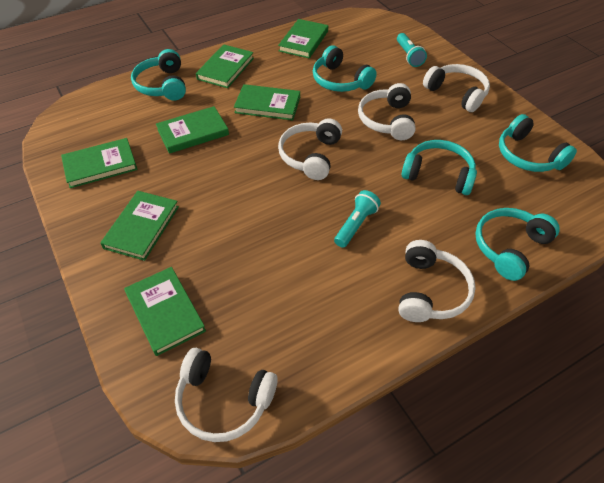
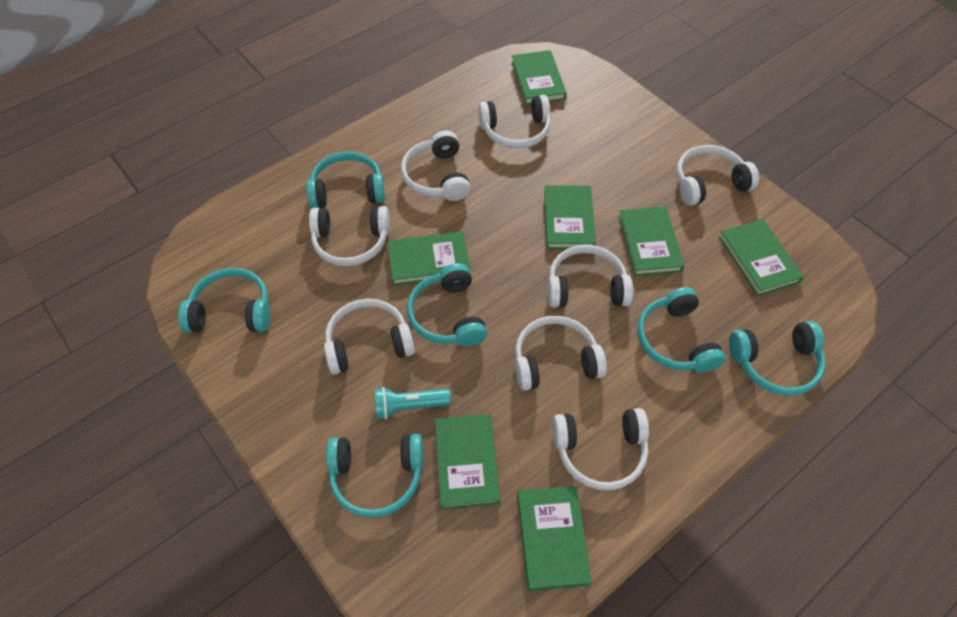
turquoise flashlight: [334,190,381,248] [397,33,427,67] = 2 -> [375,387,451,419] = 1
turquoise headphones: [131,49,186,100] [313,45,377,92] [402,140,477,195] [475,208,560,281] [499,114,577,172] = 5 -> [178,268,270,333] [306,152,385,208] [326,434,423,518] [407,263,487,346] [637,287,725,373] [729,321,825,396] = 6
white headphones: [175,348,278,442] [278,118,342,180] [358,83,416,140] [398,240,476,322] [423,64,490,112] = 5 -> [309,206,390,266] [324,299,415,374] [401,131,471,201] [478,95,550,149] [515,316,607,391] [548,245,633,308] [552,408,649,490] [676,145,759,206] = 8

